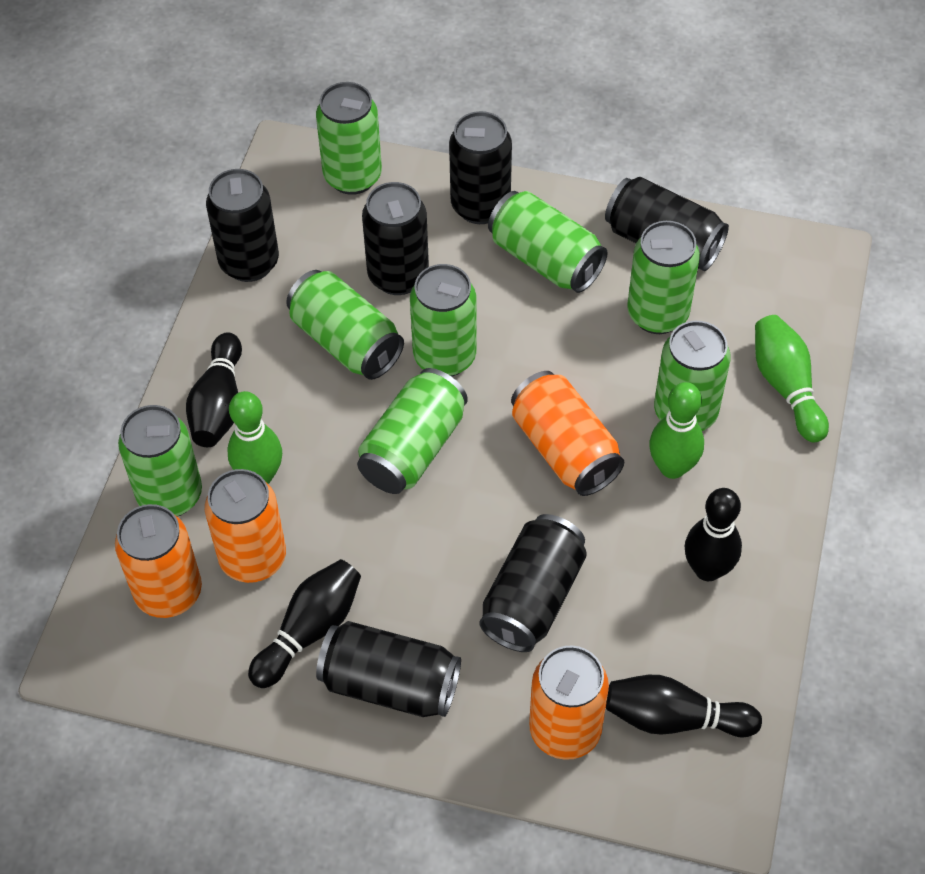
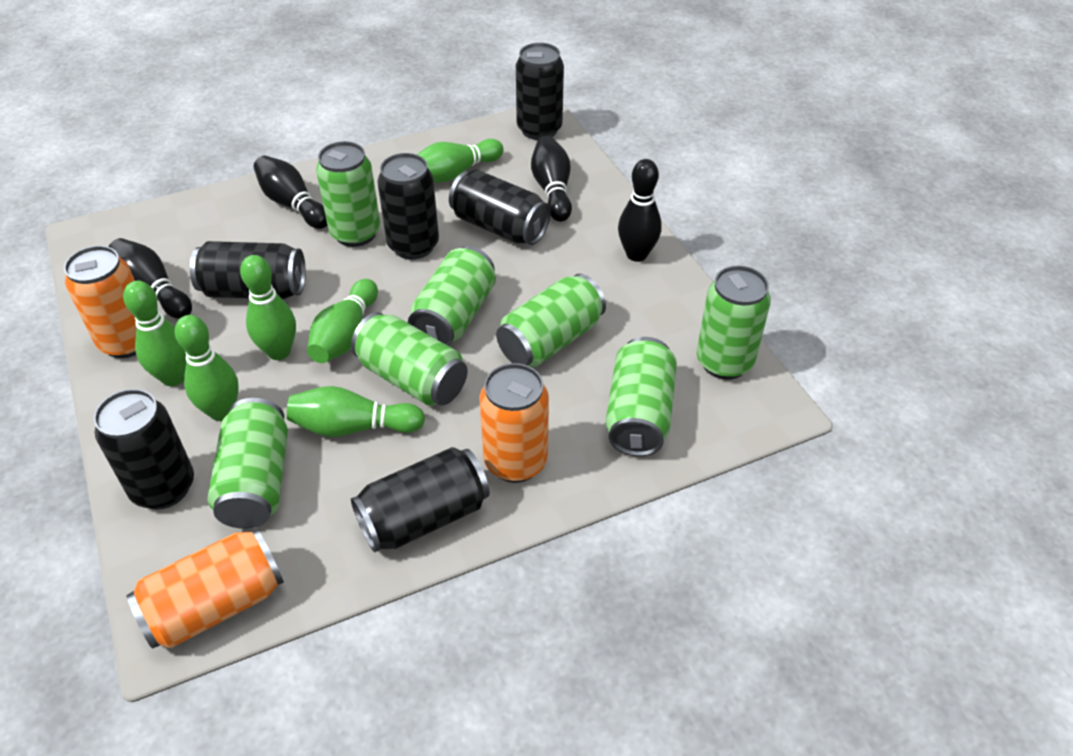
green bowling pin: [227,391,282,484] [649,382,704,479] [755,315,829,443] = 3 -> [123,281,186,386] [175,315,239,421] [240,255,296,360] [287,386,425,437] [307,279,378,363] [417,139,504,183] = 6
green can: [118,405,202,517] [286,270,404,380] [316,82,382,195] [357,368,468,494] [410,264,477,377] [488,191,608,293] [627,221,700,334] [654,321,731,431] = 8 -> [208,398,288,529] [316,141,380,247] [351,312,468,406] [408,246,496,346] [496,274,606,367] [606,337,677,456] [697,266,771,380] = 7
orange can: [115,504,202,618] [205,469,286,583] [511,371,624,496] [529,646,609,760] = 4 -> [64,246,137,358] [126,528,284,649] [480,363,549,483] = 3

